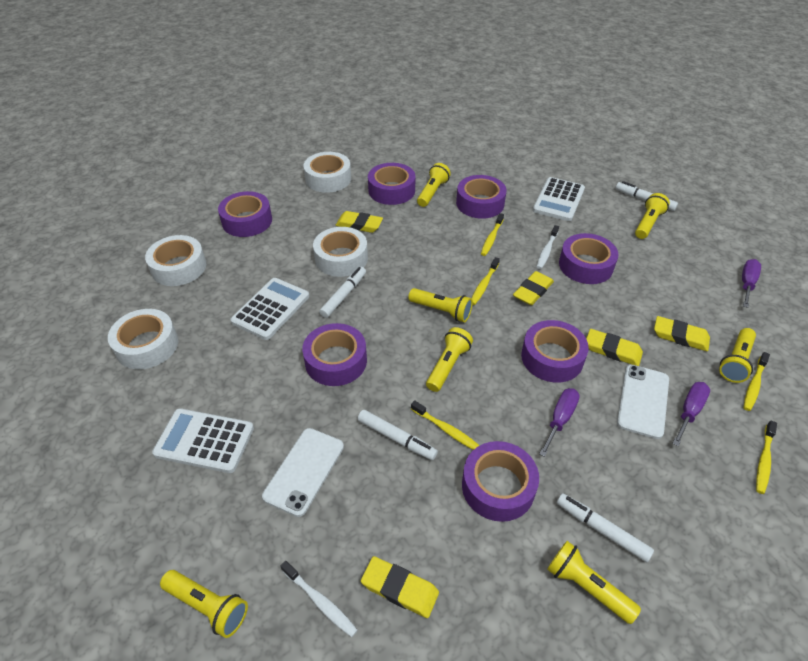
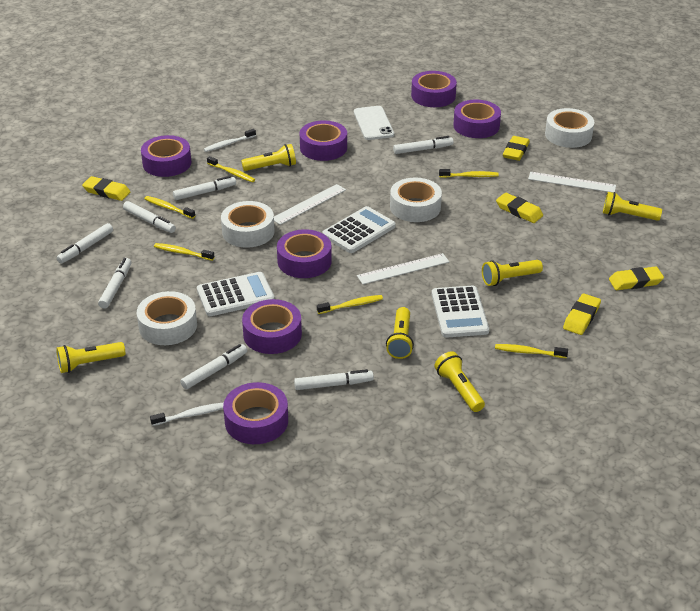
purple screwdriver: [539,388,580,457] [673,382,710,446] [742,259,761,308] = 3 -> none = 0
white marker: [319,267,366,318] [358,410,438,460] [557,493,654,562] [616,181,678,211] = 4 -> [56,223,113,264] [98,258,131,309] [123,201,176,233] [173,176,236,200] [180,344,247,389] [294,369,374,390] [393,136,454,154] = 7
white phone: [262,428,344,517] [617,365,669,439] = 2 -> [354,106,394,140] = 1
white ruler: none = 0 -> [274,184,346,225] [357,253,449,285] [528,172,616,193] = 3
yellow flashlight: [160,570,248,638] [408,288,473,322] [417,163,451,207] [426,327,473,392] [547,541,641,624] [635,193,670,239] [719,328,756,383] = 7 -> [56,342,125,373] [241,144,296,171] [386,307,414,359] [435,351,485,412] [482,260,543,286] [603,192,662,221] = 6
yellow toothbrush: [411,400,480,450] [472,257,500,305] [481,213,504,256] [743,352,770,411] [756,421,777,494] = 5 -> [144,196,195,219] [154,243,214,261] [207,156,255,182] [317,295,383,314] [439,169,499,178] [495,344,568,358] = 6

